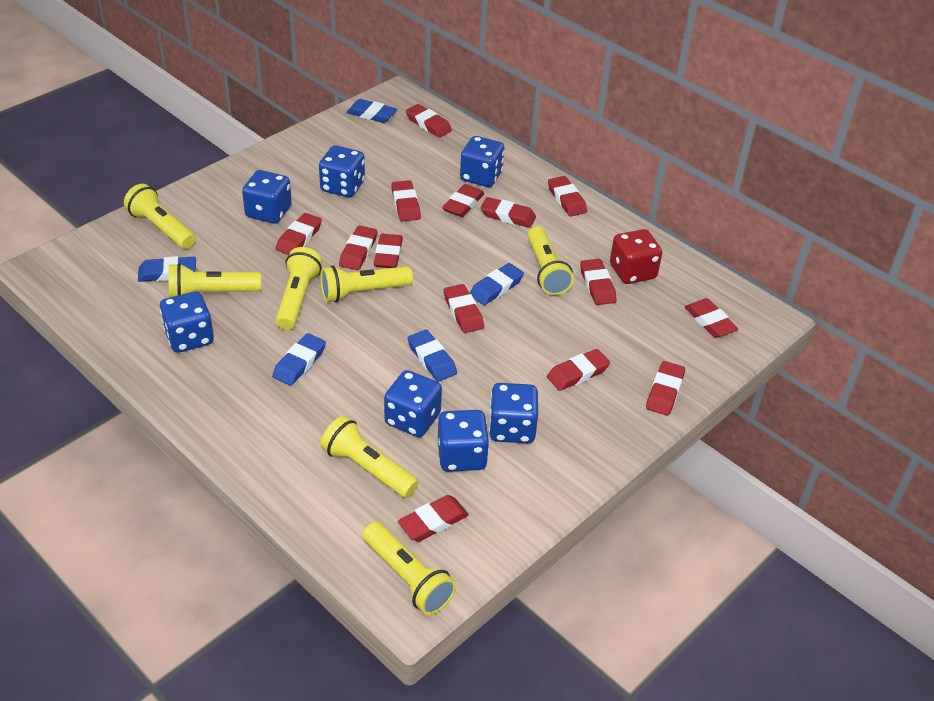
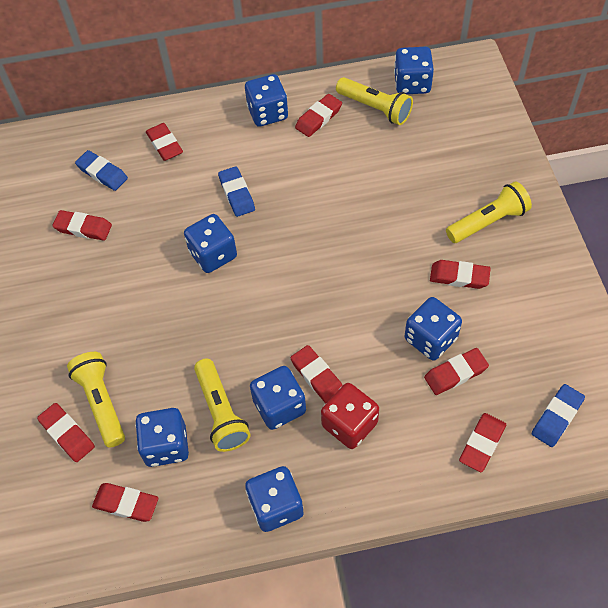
blue eraser: [138,256,196,282] [272,333,326,386] [346,99,397,123] [407,330,457,382] [469,263,524,305] = 5 -> [75,150,128,191] [218,166,255,217] [532,384,585,447] = 3
red eraser: [276,213,322,255] [339,225,377,270] [374,234,403,268] [391,180,421,221] [397,495,469,542] [406,104,452,138] [442,184,484,217] [444,284,484,333] [480,197,536,228] [547,349,610,391] [548,176,587,217] [580,259,617,305] [646,361,685,416] [685,298,738,338] = 14 -> [37,403,95,462] [52,210,112,241] [92,483,158,522] [146,123,183,161] [291,345,343,403] [295,94,342,137] [424,348,489,395] [430,260,491,289] [459,413,506,472] = 9
yellow flashlight: [124,184,196,249] [169,263,261,298] [276,247,322,330] [320,265,413,303] [321,416,418,498] [363,522,456,615] [528,227,574,295] = 7 -> [67,352,125,448] [194,359,251,452] [336,77,413,125] [446,181,532,243] = 4

